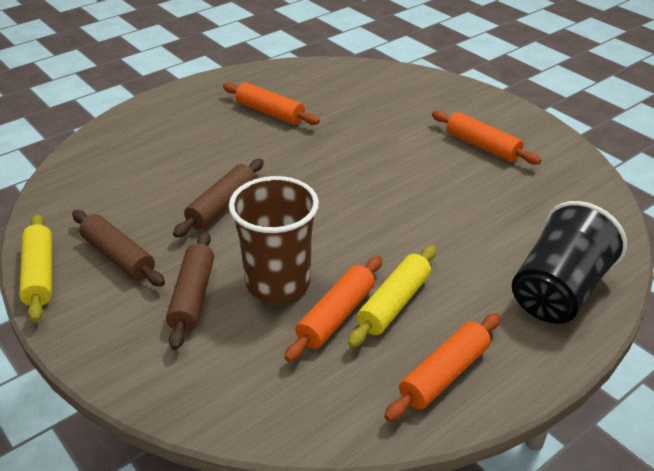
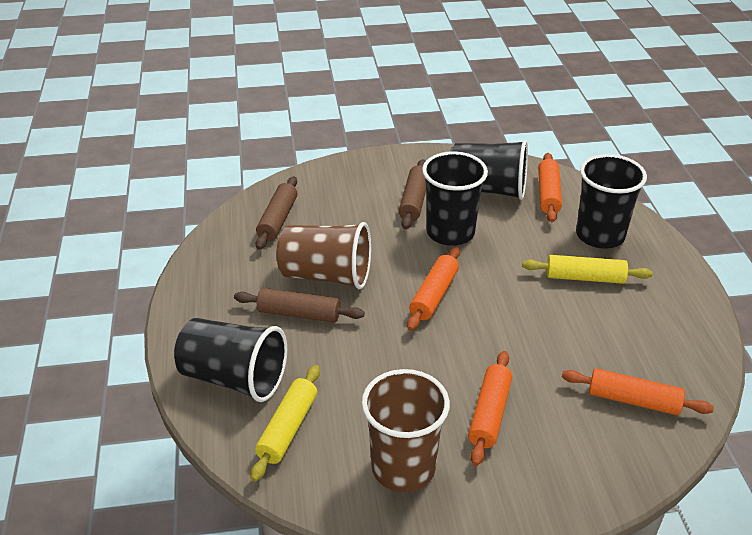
black cup: [512,201,627,324] = 1 -> [174,318,287,402] [422,151,488,246] [450,140,528,200] [576,154,647,249] = 4
brown cup: [229,176,319,303] = 1 -> [277,222,371,289] [362,369,450,492] = 2

